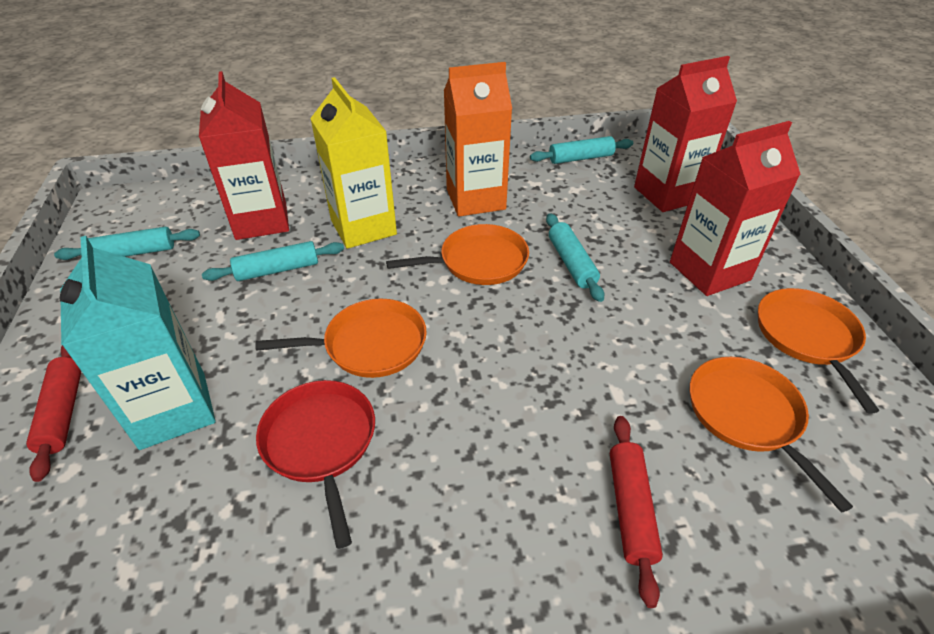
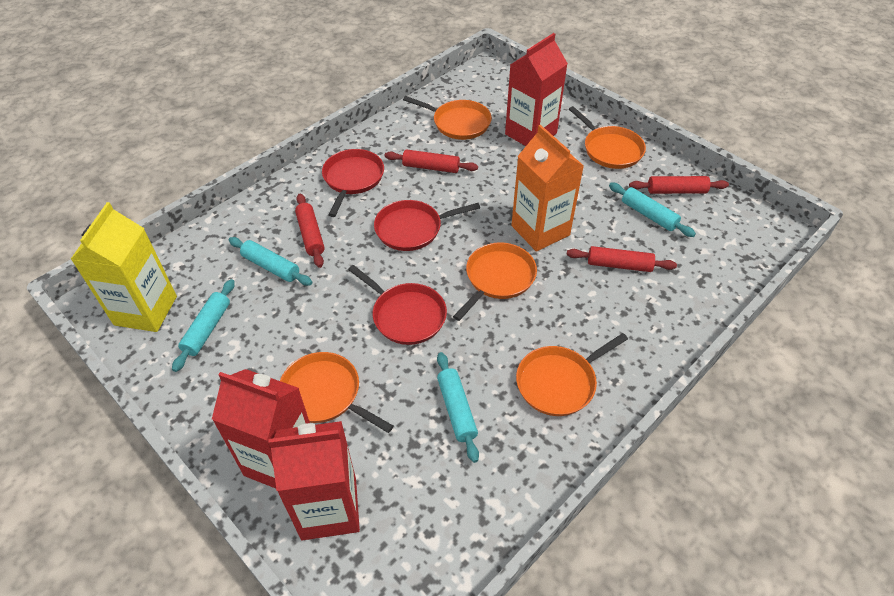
orange pan: [255,299,427,378] [386,224,529,285] [690,357,853,513] [758,288,879,414] = 4 -> [280,352,394,433] [403,96,492,140] [453,243,537,321] [516,333,628,416] [569,106,646,169] = 5
red pan: [256,380,375,549] = 1 -> [322,149,384,217] [348,265,447,345] [374,200,480,251] = 3
red rolling pin: [26,345,81,482] [610,416,663,608] = 2 -> [295,193,325,268] [384,149,478,173] [567,246,677,272] [629,176,729,194] = 4
turquoise carton: [60,236,216,450] = 1 -> none = 0

